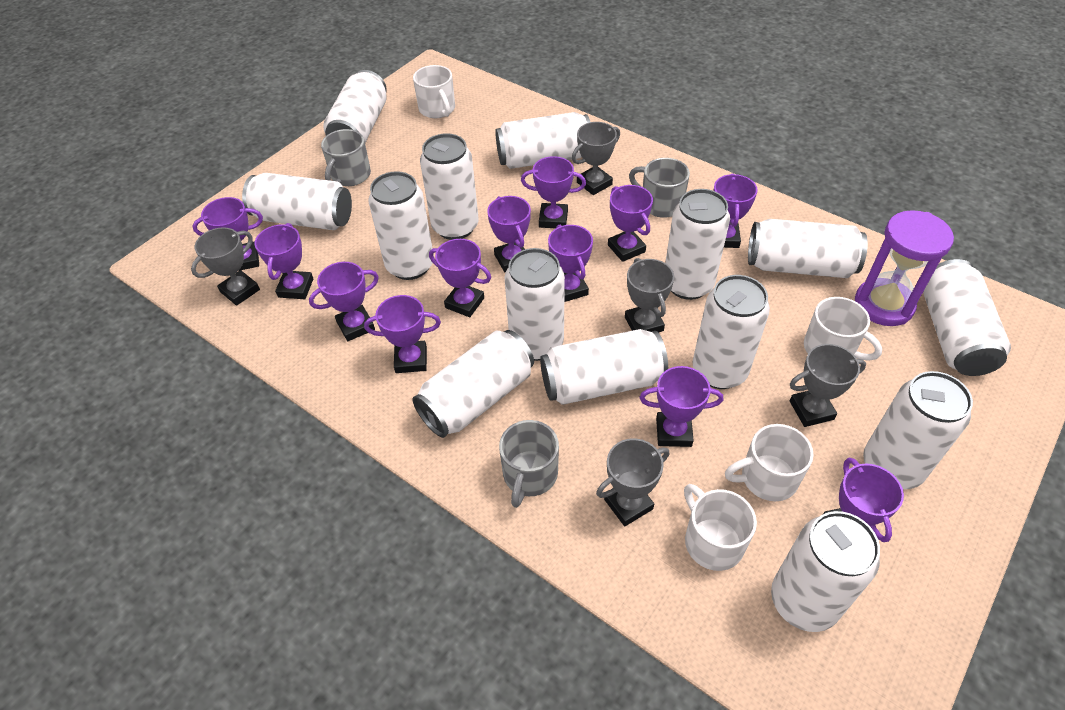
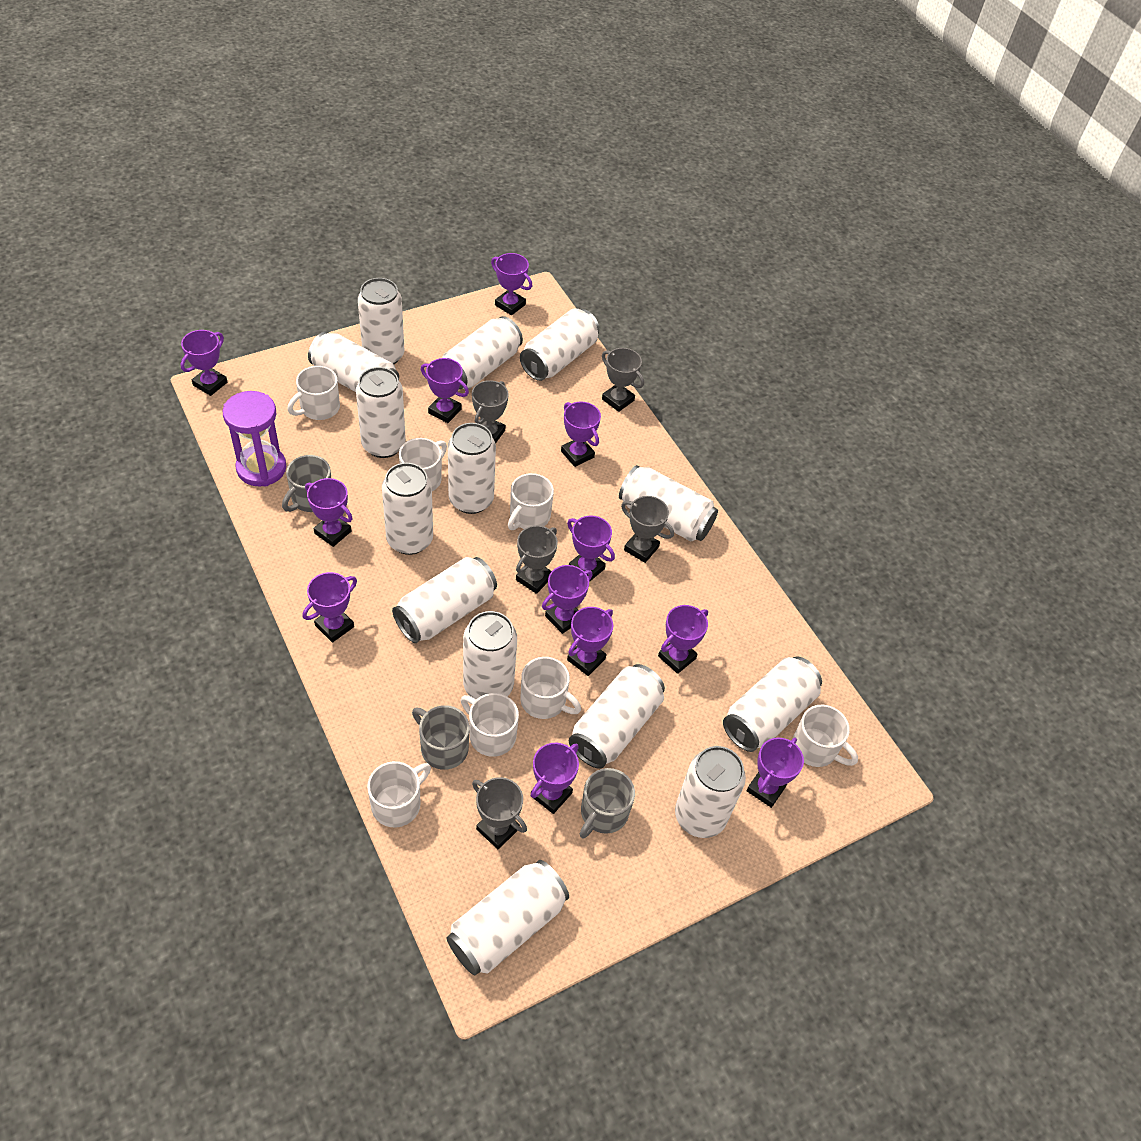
white mug: [413,65,455,118] [684,484,757,571] [725,424,814,501] [804,297,882,361] = 4 -> [287,366,340,420] [367,761,431,827] [399,438,447,491] [461,693,519,757] [508,473,554,530] [520,657,581,719] [793,705,858,767] = 7

